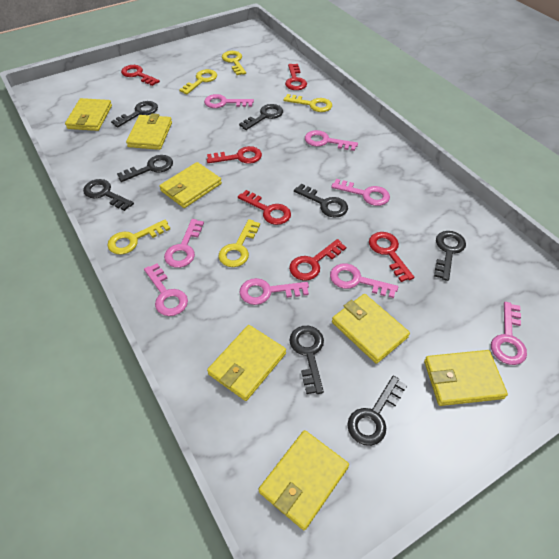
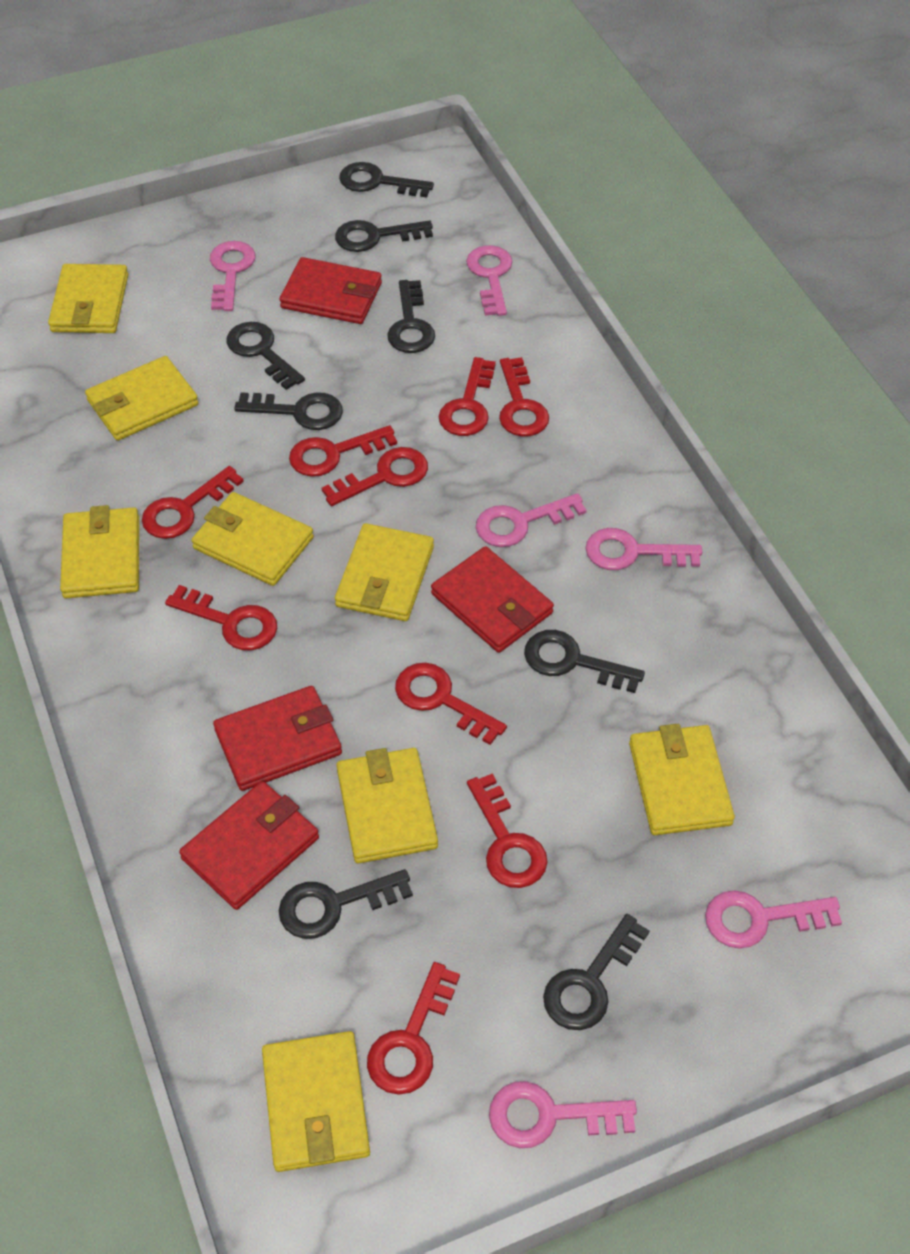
pink key: [144,263,188,316] [164,219,204,268] [204,94,254,108] [240,278,309,305] [305,130,358,151] [330,263,398,298] [331,179,390,206] [491,302,527,365] = 8 -> [210,241,256,311] [466,245,512,316] [476,493,587,547] [489,1081,637,1148] [585,528,702,570] [705,890,842,949] = 6
red key: [121,65,160,86] [207,146,262,164] [238,190,291,225] [285,64,307,90] [289,239,346,281] [369,232,414,282] = 6 -> [142,466,244,539] [165,585,277,651] [289,425,397,477] [321,447,428,506] [367,962,460,1095] [395,663,507,745] [438,357,496,436] [467,773,548,888] [499,357,549,437] = 9
red wallet: none = 0 -> [179,781,319,910] [213,686,342,791] [279,257,382,324] [431,546,554,653] = 4
yellow key: [108,220,170,255] [179,69,217,95] [218,219,260,267] [222,51,246,75] [283,94,332,112] = 5 -> none = 0
yellow wallet: [65,98,112,131] [126,114,172,150] [159,162,222,208] [207,325,286,401] [259,430,349,530] [332,294,410,364] [424,350,508,406] = 7 -> [48,264,128,333] [60,505,139,598] [85,356,199,441] [191,492,314,586] [262,1031,370,1172] [335,523,434,621] [336,748,438,864] [629,724,735,835] = 8

